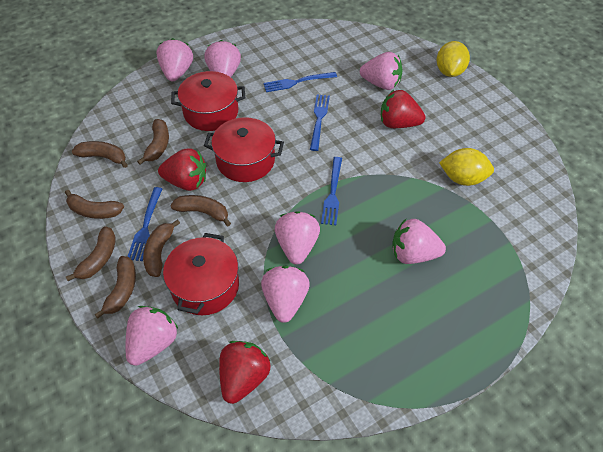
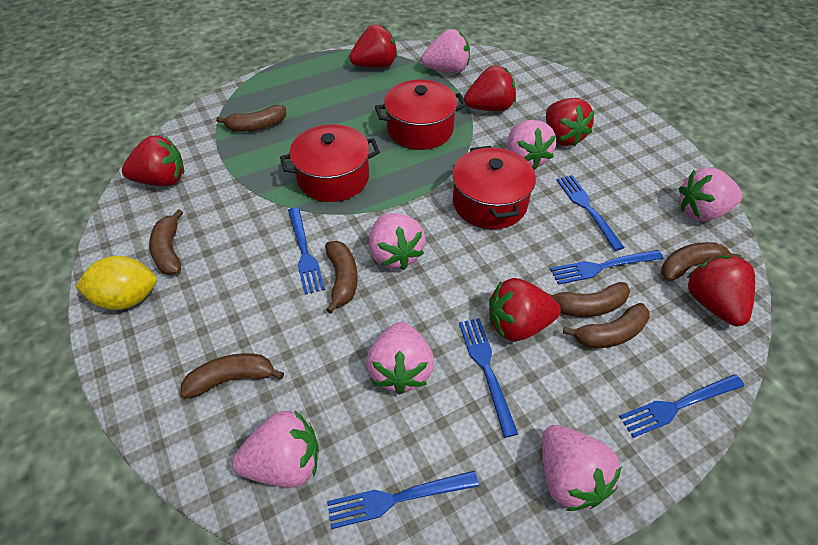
blue fork: [127,187,162,261] [263,72,337,92] [310,95,330,151] [321,157,342,225] = 4 -> [288,207,325,295] [327,471,479,529] [459,318,518,438] [551,250,663,285] [556,175,625,251] [619,374,745,438] = 6
red strawberry: [158,148,206,191] [219,341,270,404] [381,90,426,128] = 3 -> [122,136,184,186] [349,24,397,68] [464,65,516,111] [489,278,561,341] [546,98,594,147] [687,256,755,326] = 6
yellow lemon: [437,41,470,77] [439,148,494,186] = 2 -> [75,256,157,310] = 1

